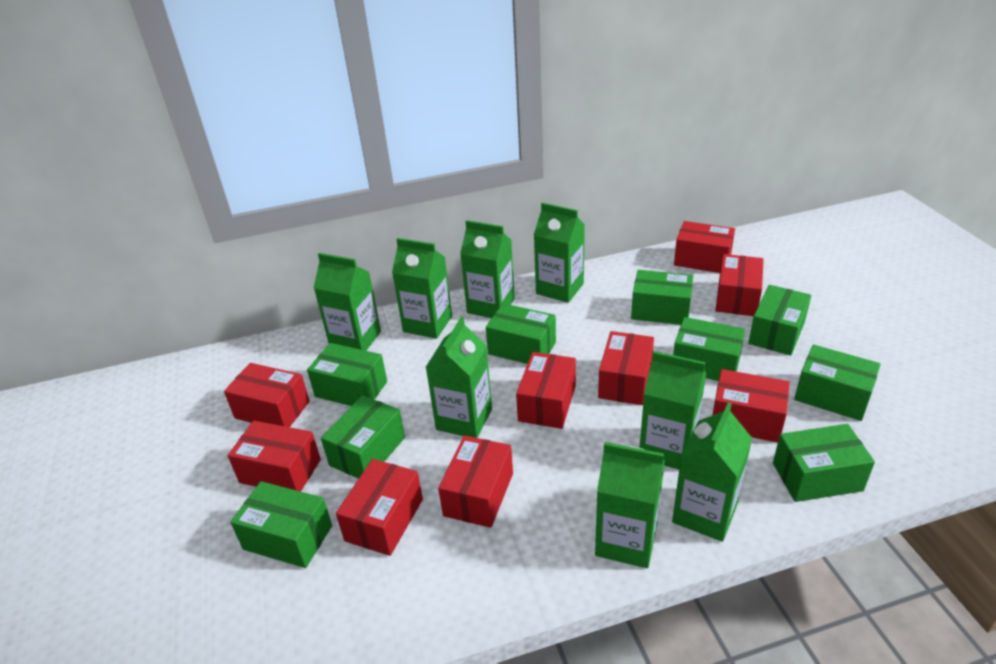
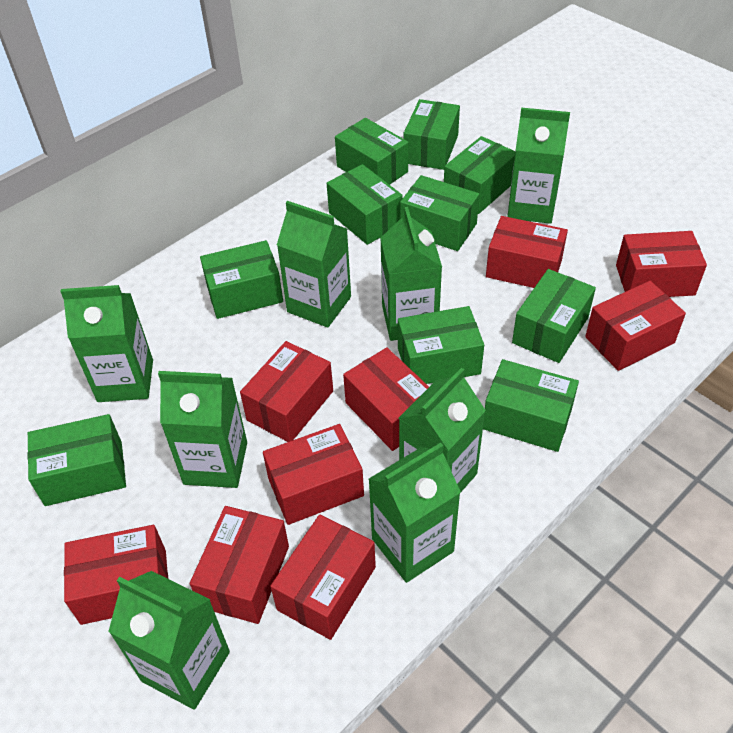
green box: [230,481,332,568] [307,343,387,406] [321,395,405,479] [486,303,556,364] [631,270,693,325] [673,317,745,381] [748,285,812,356] [773,424,875,502] [794,344,881,421] = 9 -> [27,414,126,506] [200,240,283,319] [327,164,403,245] [335,118,409,185] [398,306,484,384] [400,175,479,251] [404,99,460,170] [444,136,515,214] [483,359,579,452] [512,269,596,363] = 10

